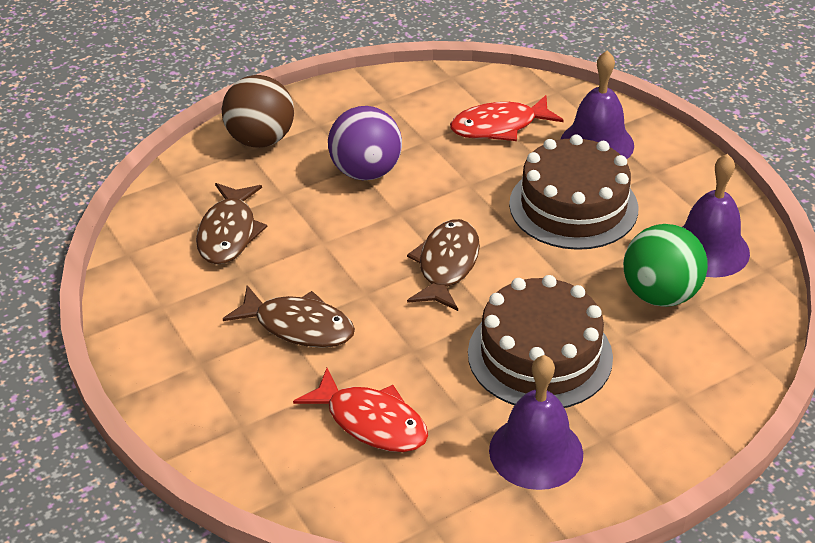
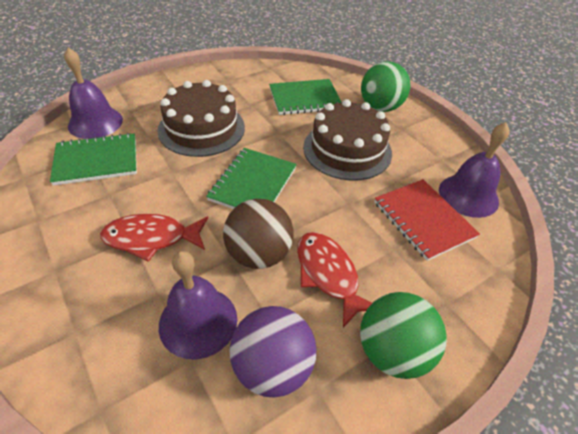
brown fish: [196,183,267,265] [223,285,355,348] [407,219,480,311] = 3 -> none = 0
green ball: [623,224,708,307] = 1 -> [360,292,447,379] [361,61,410,112] = 2
green notebook: none = 0 -> [50,133,137,186] [206,148,297,209] [269,79,342,115] = 3
red notebook: none = 0 -> [374,179,480,261] = 1

